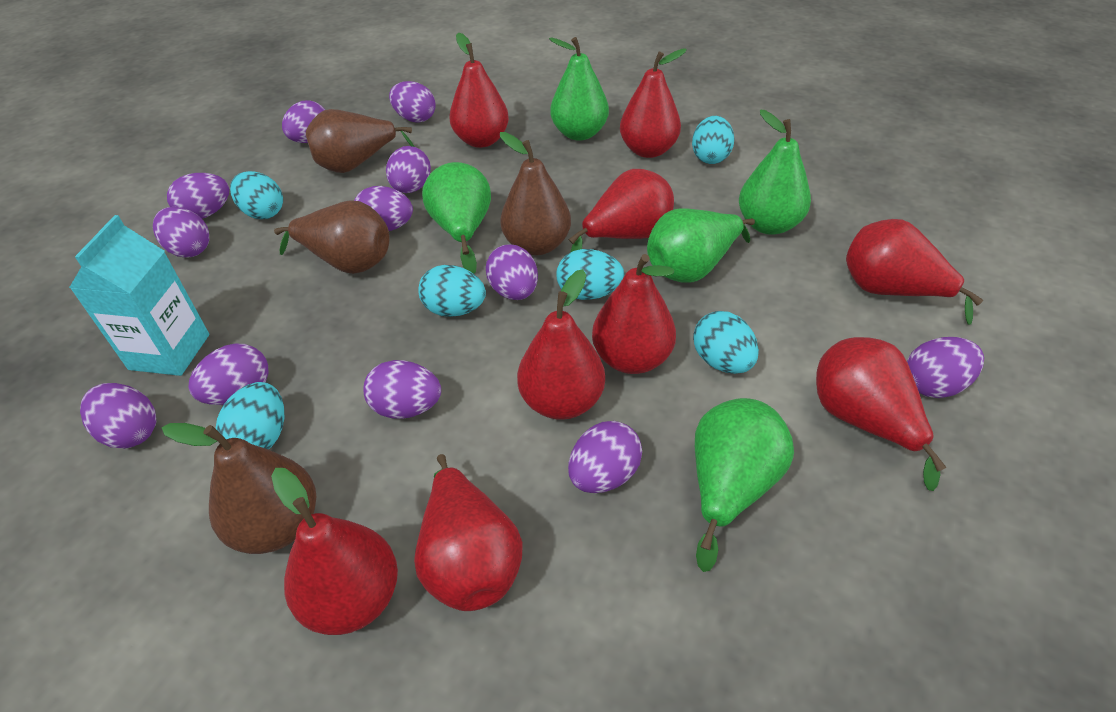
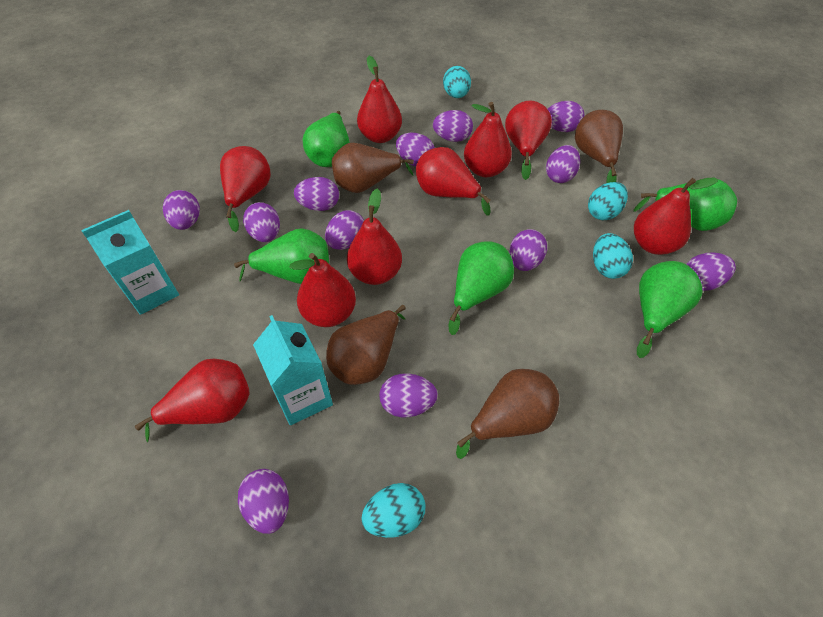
turquoise carton: [69,215,209,376] = 1 -> [81,210,179,315] [253,315,333,425] = 2
turquoise egg: [216,382,284,449] [230,171,283,219] [419,265,486,317] [556,249,625,300] [692,116,734,164] [693,311,759,374] = 6 -> [361,483,425,538] [443,66,471,98] [588,182,628,220] [593,233,633,279] = 4

